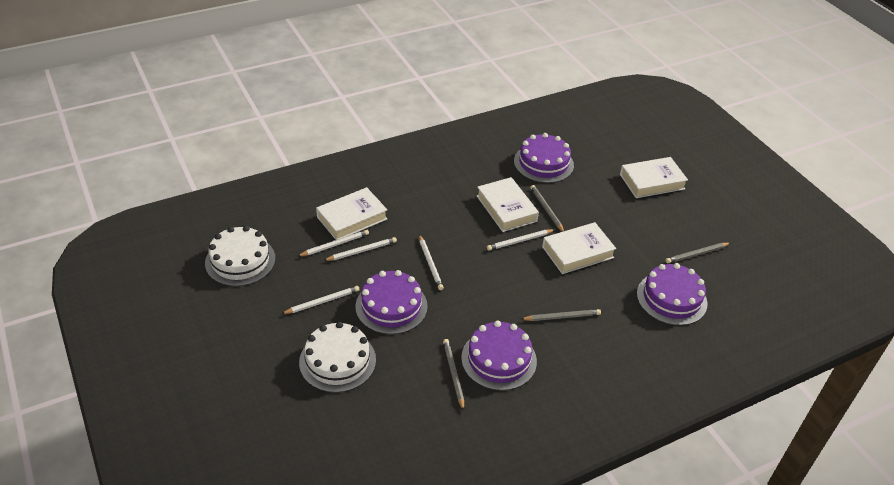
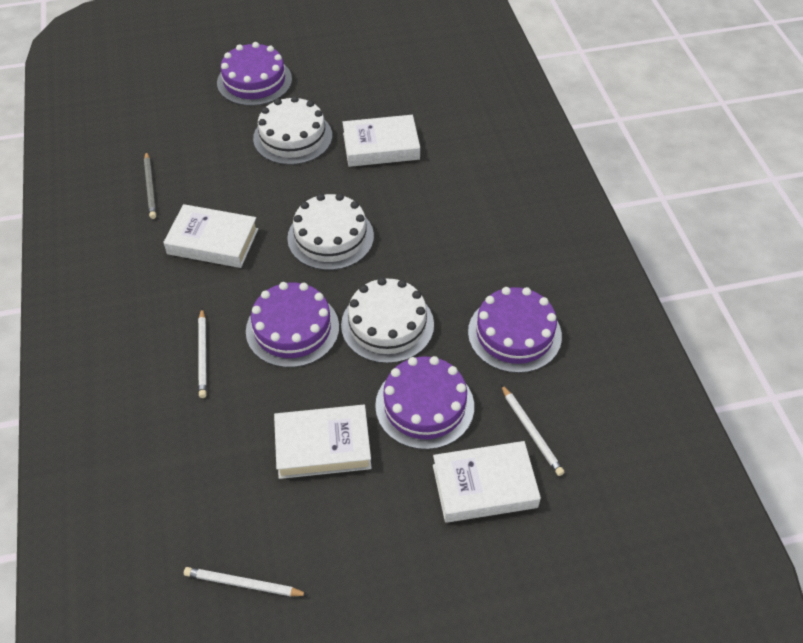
grey pencil: [443,339,464,411] [521,309,601,321] [530,185,564,232] [666,243,730,263] = 4 -> [144,152,156,219] = 1
white cake: [205,226,275,286] [299,322,376,393] = 2 -> [253,96,332,165] [287,193,374,270] [341,277,434,363] = 3
white pencil: [282,286,359,314] [298,230,369,256] [323,237,397,261] [419,235,444,290] [487,229,555,251] = 5 -> [184,567,308,596] [198,309,207,398] [501,384,564,476] = 3

